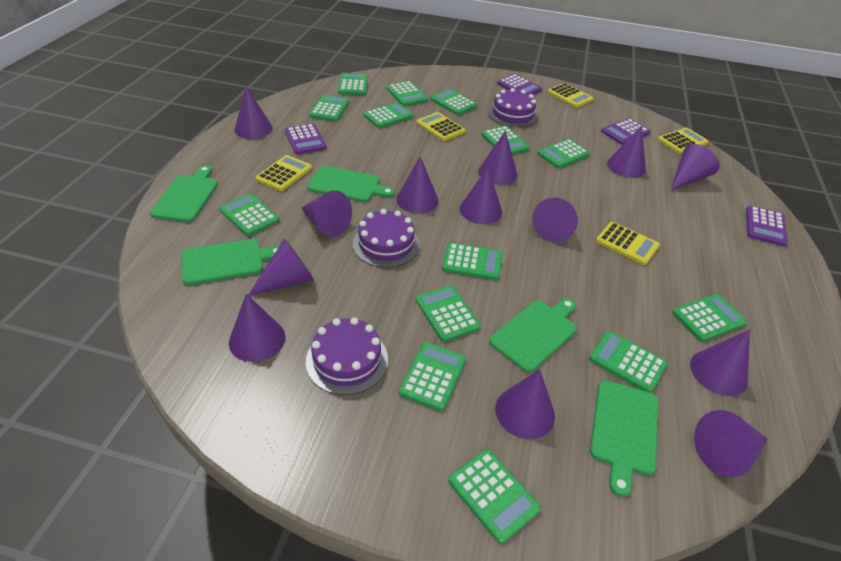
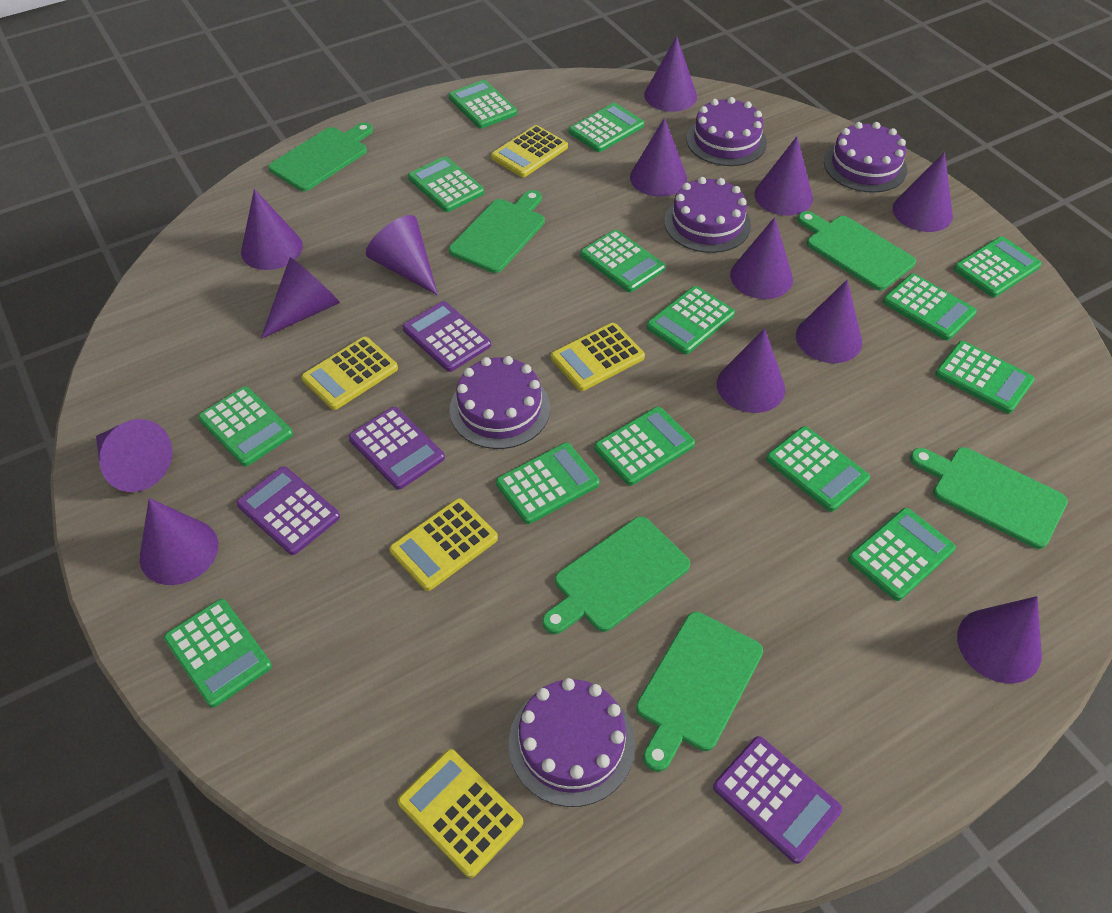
green cutting board: [150,165,218,222] [181,239,279,285] [307,166,395,202] [489,298,577,373] [590,380,658,497] = 5 -> [268,122,373,191] [449,190,545,273] [542,516,690,634] [636,612,763,772] [798,211,916,291] [910,447,1068,549] = 6
purple cake: [306,317,388,395] [353,209,420,268] [488,88,538,128] = 3 -> [450,356,550,449] [509,678,635,807] [664,177,751,253] [687,97,767,166] [824,122,907,193] = 5

